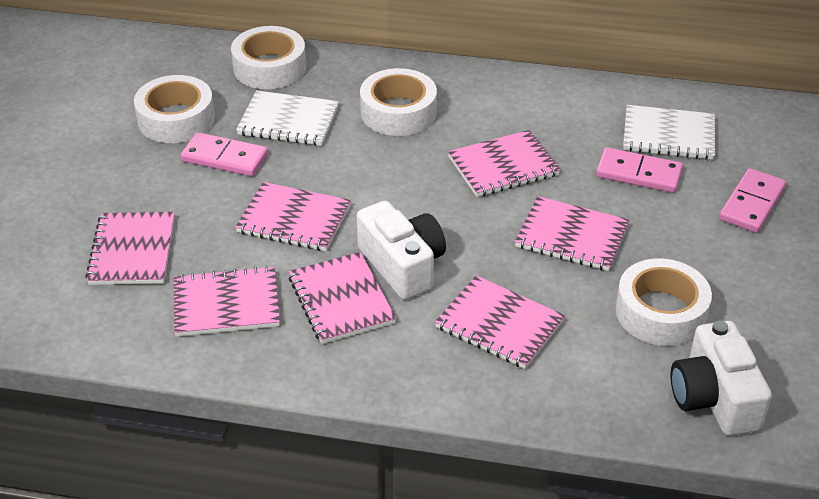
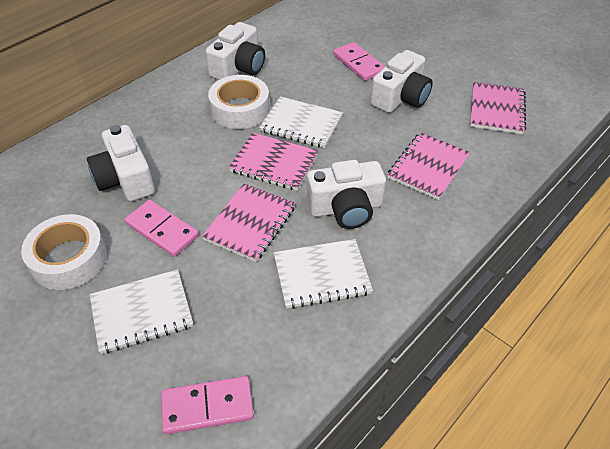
pink notebook: [85,212,175,285] [174,266,280,337] [235,182,351,251] [289,252,396,344] [435,275,565,369] [448,130,560,197] [515,196,629,271] = 7 -> [202,184,296,262] [229,133,318,191] [387,132,470,200] [470,82,526,134] = 4
white camera: [357,201,446,300] [671,321,772,436] = 2 -> [87,125,155,202] [205,22,265,80] [307,160,386,229] [370,50,433,113] = 4
white notebook: [236,90,339,146] [623,105,715,160] = 2 -> [90,269,193,354] [259,97,343,148] [274,239,373,309] = 3
white tape: [134,75,215,143] [231,26,306,89] [360,68,437,136] [616,259,712,346] = 4 -> [21,214,107,290] [208,75,270,129] = 2

